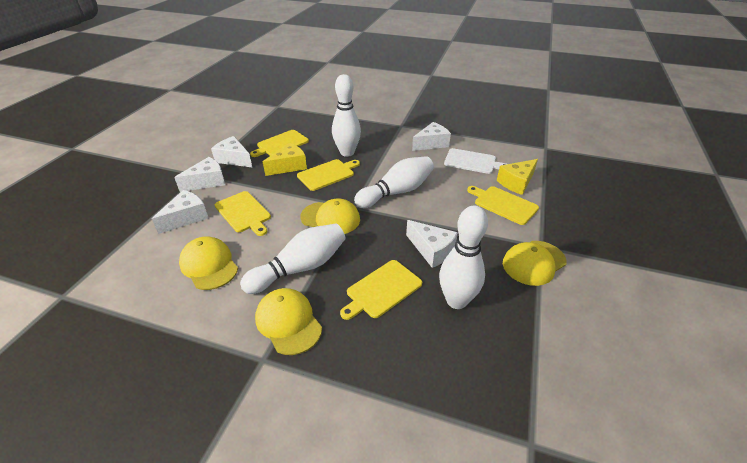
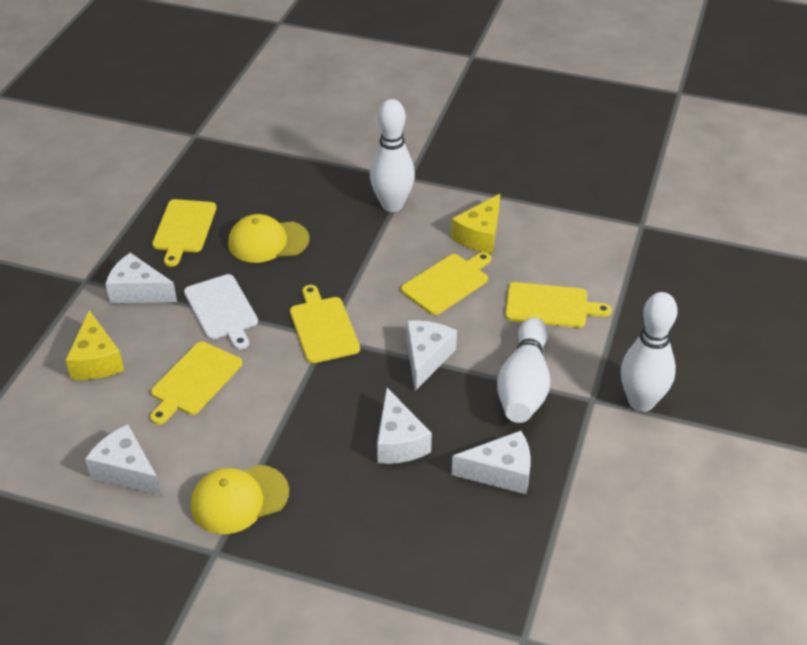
white bowling pin: [240,224,346,294] [332,74,361,157] [354,156,434,208] [439,206,488,309] = 4 -> [370,99,415,212] [497,317,550,423] [621,292,678,412] = 3
yellow cap: [179,236,238,290] [255,288,322,355] [300,198,360,234] [503,241,566,286] = 4 -> [191,465,289,534] [228,214,310,263] = 2

